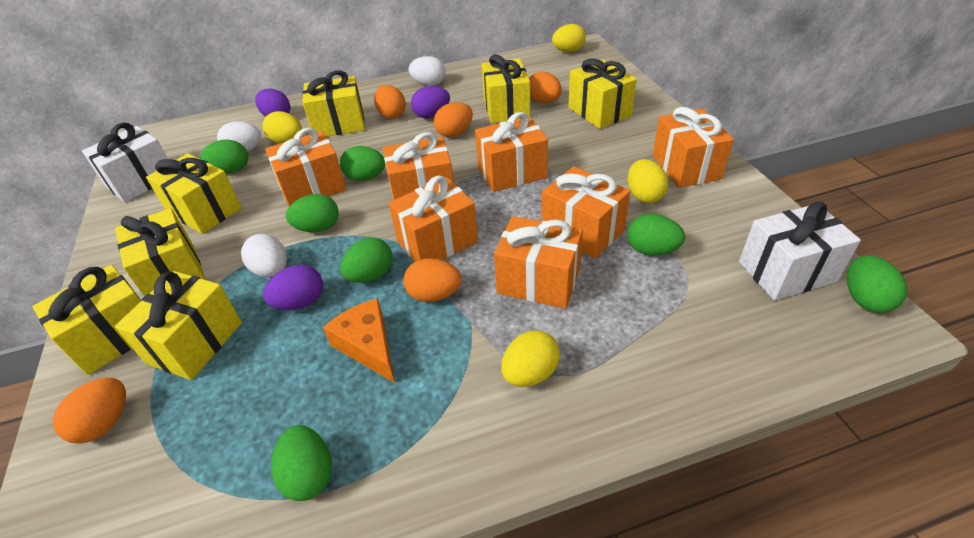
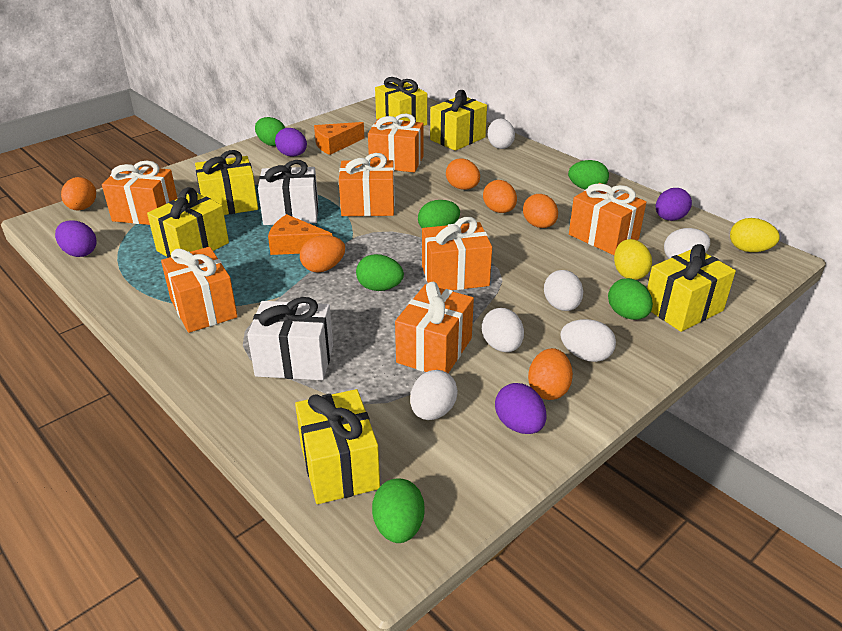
green egg: [200,139,248,173] [271,425,332,501] [286,194,339,232] [340,146,385,181] [340,238,392,283] [627,214,685,256] [847,255,907,313] = 7 -> [255,117,285,146] [356,254,404,291] [372,478,425,543] [418,200,460,228] [568,160,609,190] [608,278,653,320] = 6
orange cheese: [323,298,395,383] = 1 -> [268,214,332,255] [314,122,364,155] = 2
orange egg: [53,378,126,444] [374,85,406,119] [403,258,462,302] [434,102,473,137] [529,71,562,103] = 5 -> [61,177,96,210] [300,235,345,272] [446,158,480,190] [483,180,517,213] [523,194,558,228] [528,348,573,400] = 6
purple egg: [255,89,290,117] [263,264,323,310] [411,86,450,119] = 3 -> [55,220,97,257] [275,128,307,157] [495,383,547,434] [656,188,692,221] = 4
white egg: [217,121,261,152] [241,234,287,277] [409,56,446,86] = 3 -> [410,370,458,420] [482,308,524,352] [488,119,515,149] [544,270,583,311] [560,319,616,362] [664,228,710,259] = 6
yellow egg: [263,111,302,143] [501,330,560,387] [552,24,586,52] [628,159,669,203] = 4 -> [614,239,652,280] [730,218,780,252] = 2
yellow gift: [32,264,141,375] [115,208,206,296] [115,271,242,380] [146,153,241,234] [302,70,365,137] [481,54,530,123] [568,58,637,129] = 7 -> [147,187,229,258] [195,150,258,215] [295,389,380,504] [375,77,427,126] [430,90,487,151] [647,244,736,332] = 6

